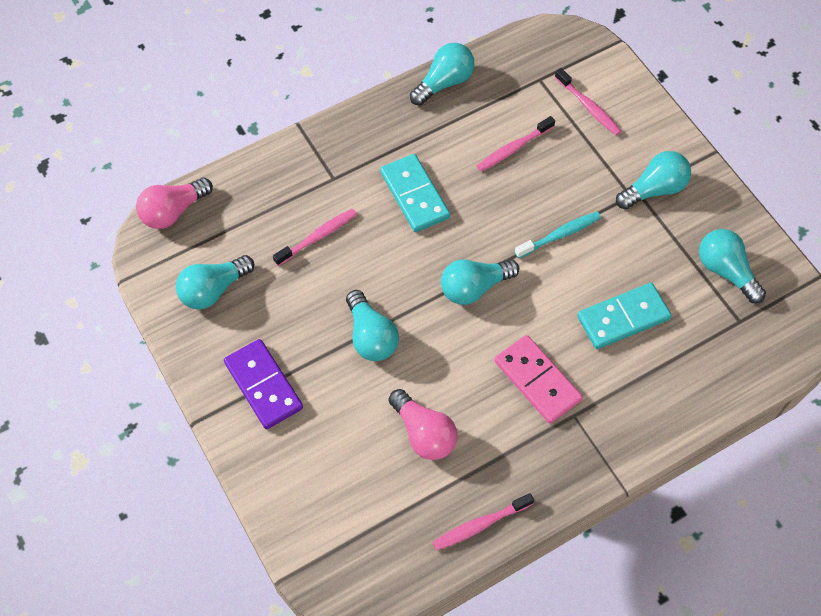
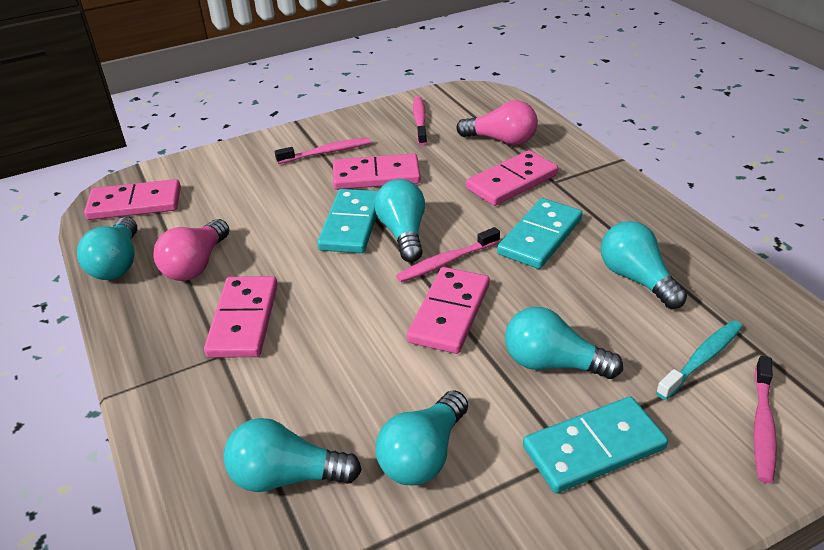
pink domino: [494,335,583,424] = 1 -> [84,179,181,220] [204,276,278,358] [333,153,421,190] [407,267,490,354] [466,150,558,206] = 5
purple domino: [224,339,303,429] = 1 -> none = 0
turquoise domino: [380,154,450,232] [577,283,672,349] = 2 -> [317,189,378,253] [497,198,583,269] [523,397,668,493] = 3

